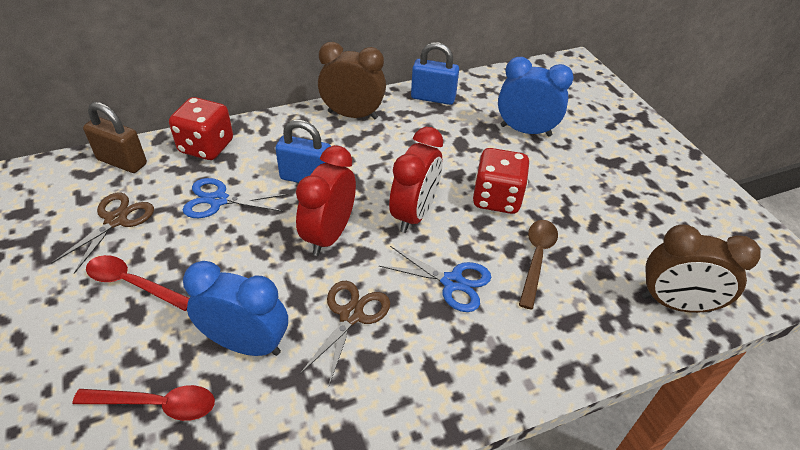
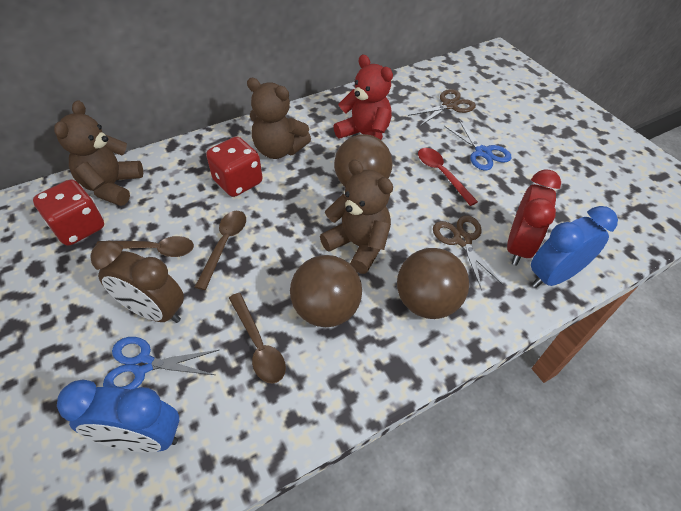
blue padlock: [275,120,331,183] [411,42,459,105] = 2 -> none = 0
brown ball: none = 0 -> [290,255,362,327] [334,134,392,187] [397,248,469,319] = 3
brown clock: [318,42,386,119] [642,224,761,313] = 2 -> [90,240,184,323] = 1
brown padlock: [83,102,147,173] = 1 -> none = 0
brown spoon: [519,220,558,309] = 1 -> [95,236,194,257] [195,211,246,290] [229,293,286,384] = 3
brown teddy bear: none = 0 -> [54,100,143,206] [247,78,311,159] [320,159,393,274] = 3
red clock: [296,145,356,256] [389,127,443,233] = 2 -> [507,169,561,266] = 1
red spoon: [72,385,215,421] [86,255,189,311] = 2 -> [418,148,478,206] = 1
red teddy bear: none = 0 -> [333,55,393,140] = 1

